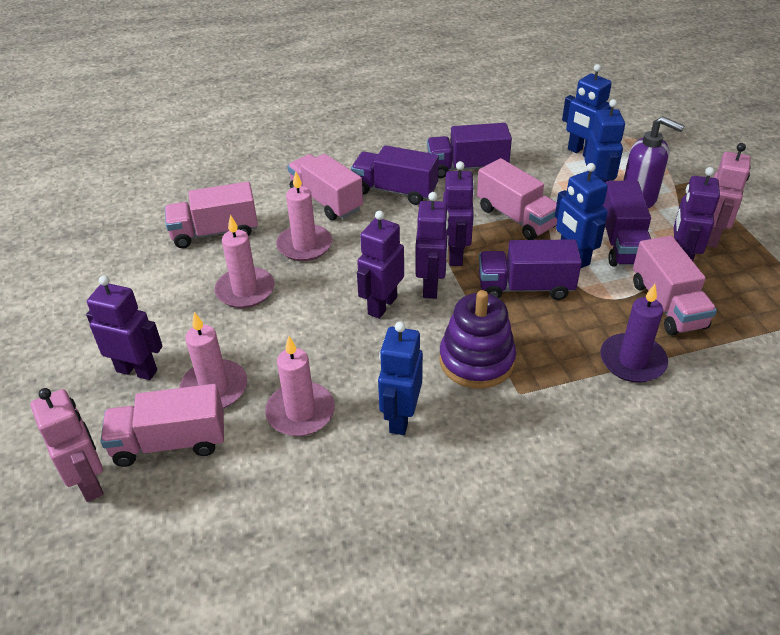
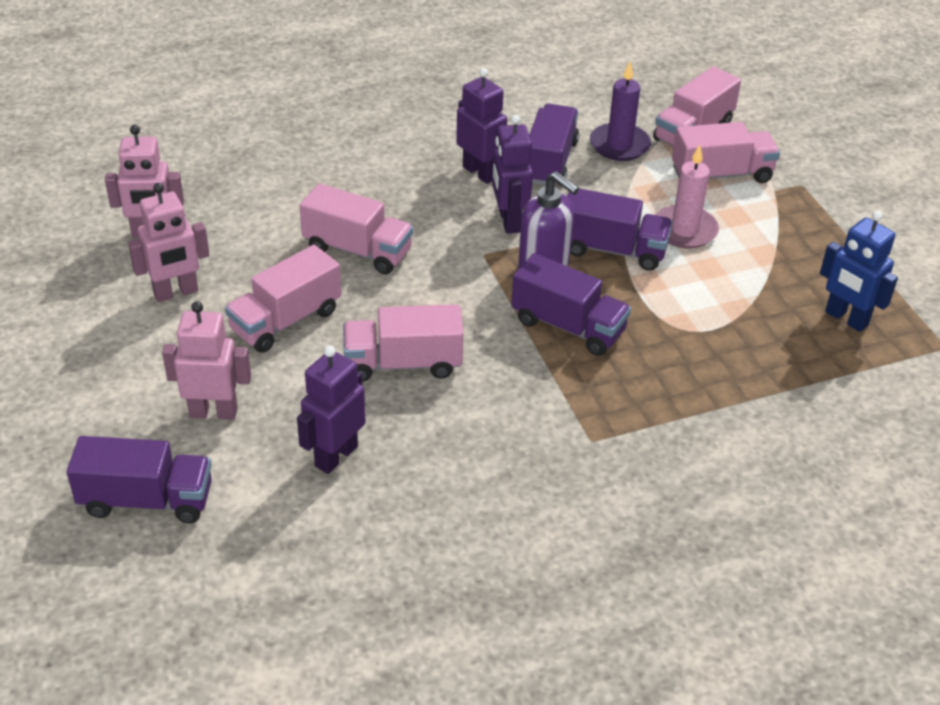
blue robot: [378,322,423,435] [555,163,608,268] [562,64,612,157] [584,99,625,183] = 4 -> [820,211,898,332] = 1
pink candle: [179,312,247,408] [215,215,275,308] [265,336,335,436] [276,172,332,261] = 4 -> [656,145,719,248] = 1
pink robot: [31,388,103,502] [707,143,751,248] = 2 -> [105,125,184,238] [128,183,210,302] [162,301,251,420] = 3
purple robot: [86,276,163,380] [357,211,404,319] [415,192,449,299] [443,161,475,266] [674,167,720,261] = 5 -> [297,345,366,474] [456,68,507,184] [492,115,533,234] = 3
purple stacking toy: [439,290,516,389] = 1 -> none = 0

